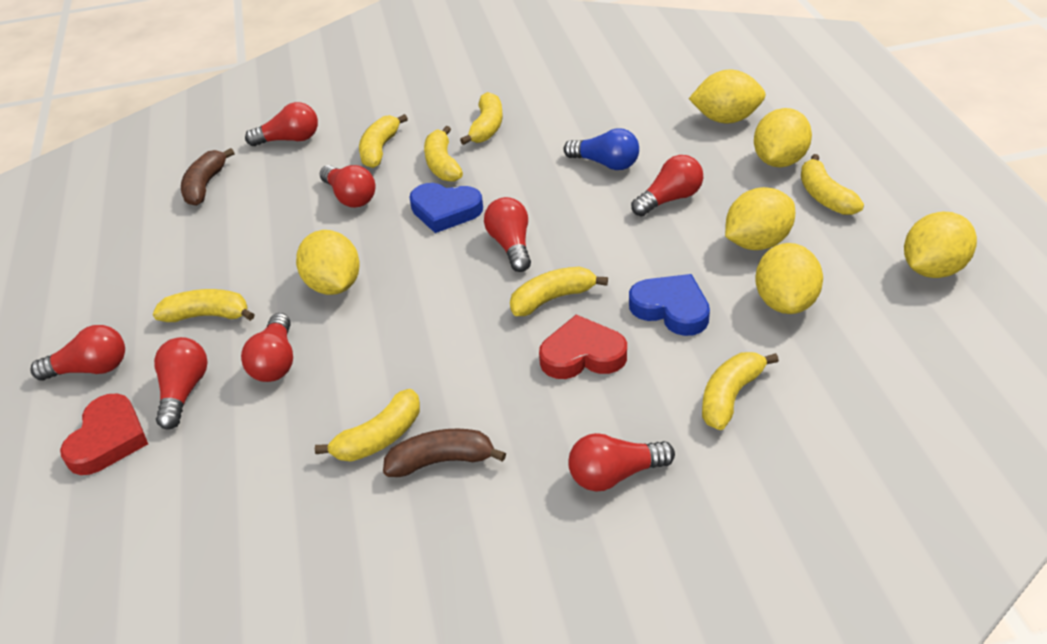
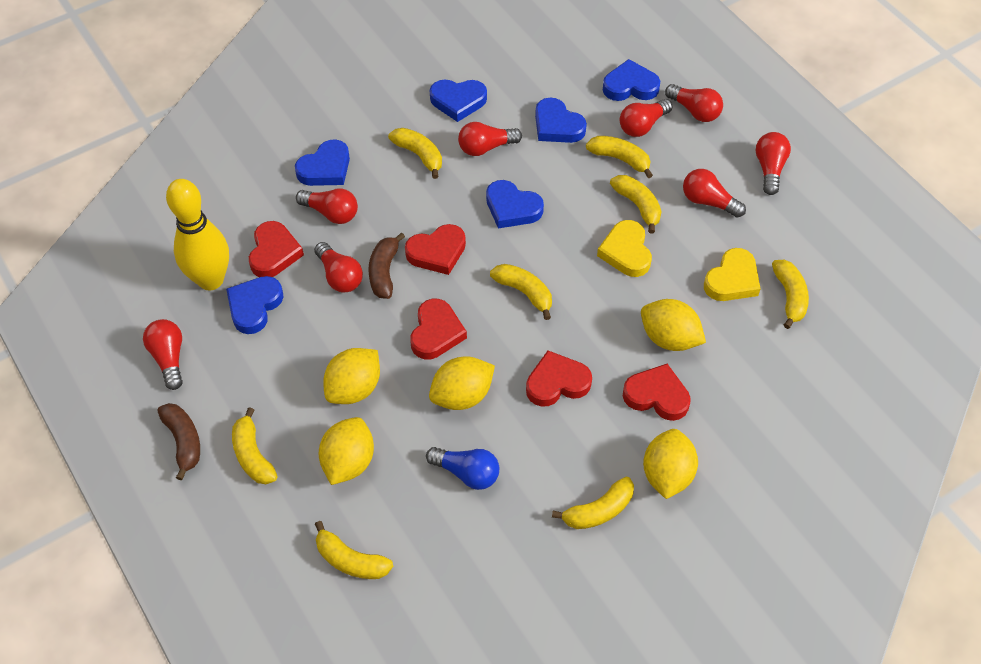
blue heart: [409,183,483,233] [629,274,710,336] = 2 -> [226,276,284,334] [295,139,350,186] [430,80,487,122] [486,180,544,229] [535,97,587,143] [603,59,660,101] = 6
red heart: [60,394,148,475] [539,315,627,379] = 2 -> [249,221,304,277] [405,224,466,275] [410,299,467,359] [526,351,592,407] [623,364,691,421] = 5
yellow bowling pin: none = 0 -> [166,179,229,291] = 1
yellow heart: none = 0 -> [597,220,652,277] [704,248,761,301] = 2
yellow lemon: [296,230,360,295] [689,70,766,124] [725,187,795,250] [754,108,812,167] [755,243,823,314] [904,212,977,278] = 6 -> [319,417,374,485] [323,348,380,404] [429,356,495,410] [641,299,706,351] [643,429,698,499] = 5

